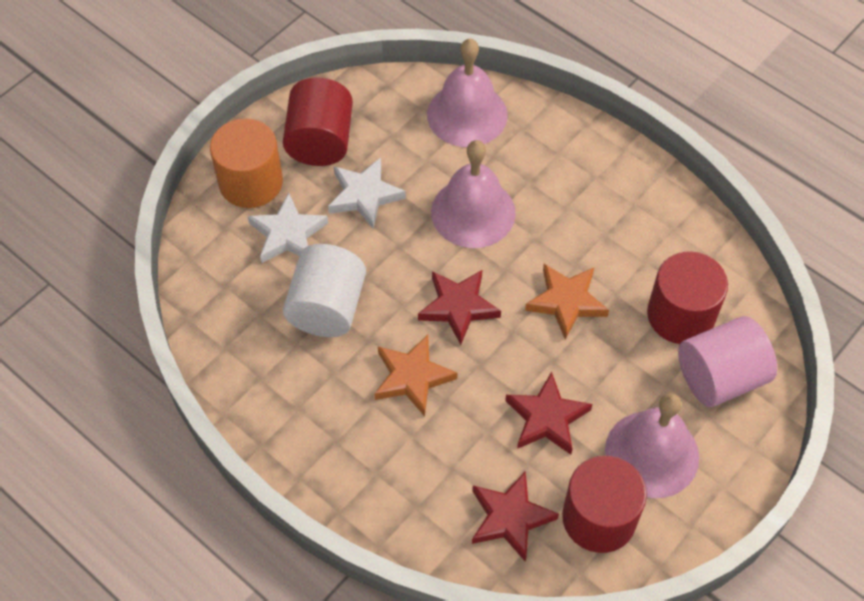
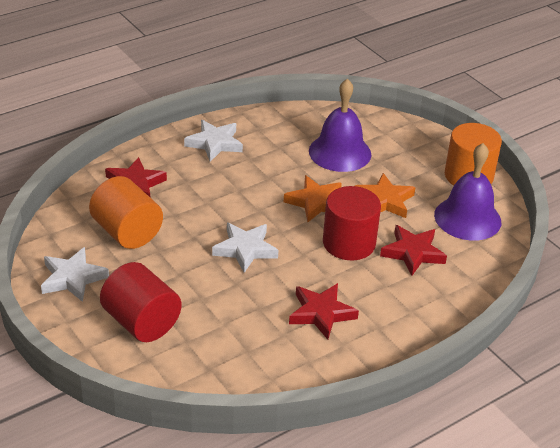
orange cylinder: [210,118,283,208] = 1 -> [89,176,163,249] [445,123,502,185] = 2
pink bell: [427,39,508,147] [431,140,516,248] [605,393,699,498] = 3 -> none = 0
pink cylinder: [678,316,777,407] = 1 -> none = 0
purple bell: none = 0 -> [309,79,371,172] [434,143,501,241] = 2
red cylinder: [283,77,353,166] [562,456,647,553] [647,251,728,344] = 3 -> [100,262,182,342] [323,186,381,260] = 2
white cylinder: [283,244,366,337] = 1 -> none = 0
white star: [248,193,328,263] [328,158,406,229] = 2 -> [41,247,109,302] [184,120,243,162] [212,223,279,273] = 3

